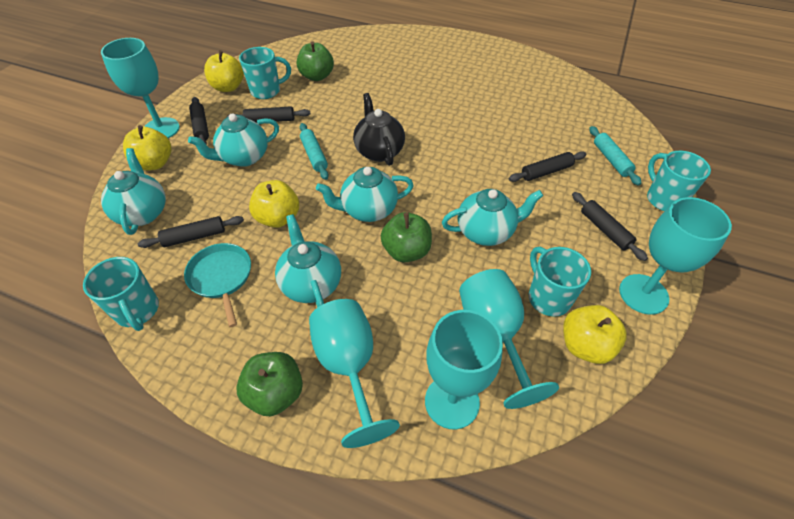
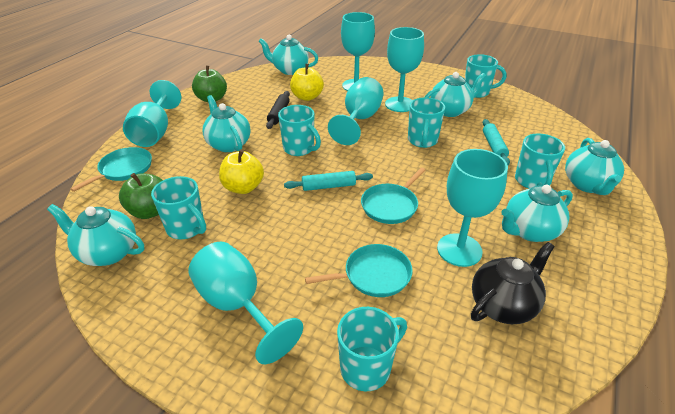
black rolling pin: [138,216,244,248] [189,97,209,145] [227,106,310,123] [509,151,586,182] [572,192,648,261] = 5 -> [266,91,290,129] = 1
green apple: [236,352,303,416] [297,41,334,81] [381,212,432,262] = 3 -> [119,173,163,219] [192,65,227,102] = 2
turquoise goblet: [101,38,180,138] [309,299,400,448] [425,310,503,430] [459,269,559,409] [619,197,732,315] = 5 -> [123,80,181,147] [188,242,303,364] [328,77,384,145] [341,12,375,91] [385,27,424,112] [437,149,508,267] = 6
turquoise mug: [83,257,159,331] [239,47,291,99] [529,247,591,317] [647,151,711,211] = 4 -> [151,176,206,239] [278,105,321,156] [337,307,407,391] [408,97,445,148] [465,54,507,98] [515,134,565,188] = 6
turquoise pan: [184,243,251,327] = 1 -> [70,147,152,192] [305,244,413,297] [361,168,426,224] = 3
turquoise teapot: [101,148,166,235] [188,113,279,167] [275,214,341,308] [316,167,414,222] [442,189,543,246] = 5 -> [47,204,144,266] [202,95,251,152] [258,35,318,75] [425,72,486,117] [501,185,573,242] [565,138,624,195] = 6
yellow apple: [123,125,171,170] [204,50,244,92] [249,180,299,228] [563,305,627,364] = 4 -> [219,150,264,194] [290,64,324,101] = 2

